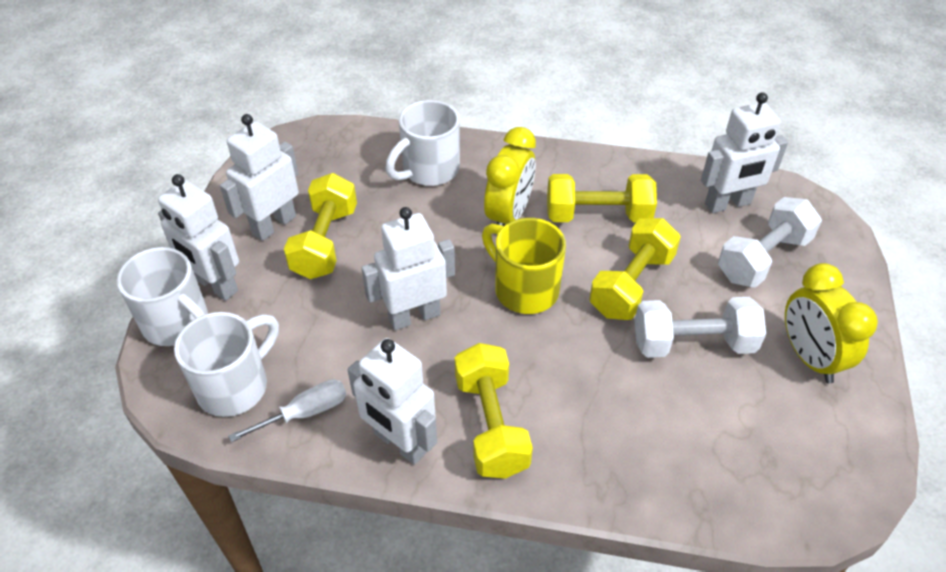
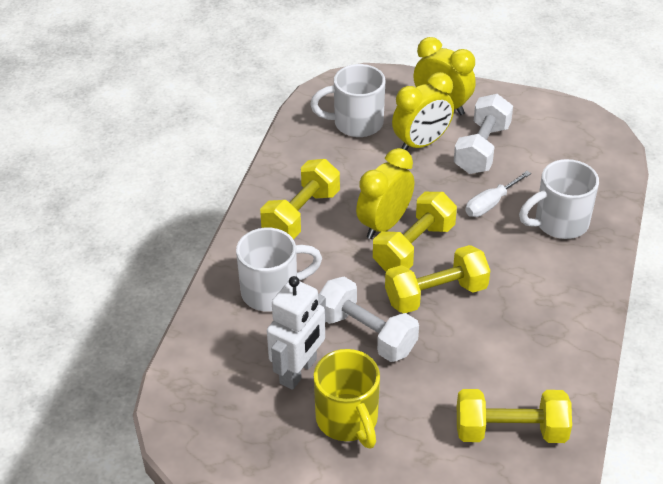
white robot: [158,174,239,301] [220,114,299,241] [348,338,437,465] [362,207,455,330] [701,92,788,213] = 5 -> [267,276,326,390] = 1
yellow clock: [484,127,536,226] [785,263,878,384] = 2 -> [356,148,414,239] [392,72,454,151] [413,37,476,115] = 3

